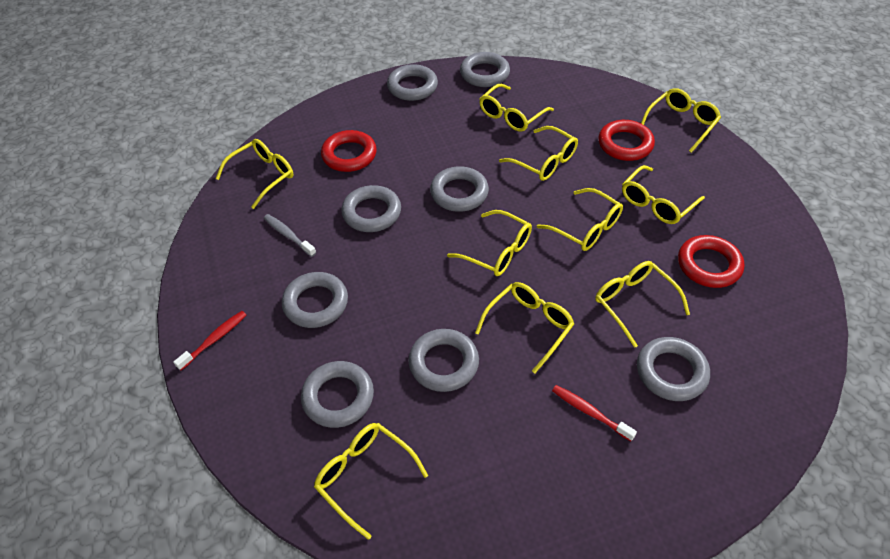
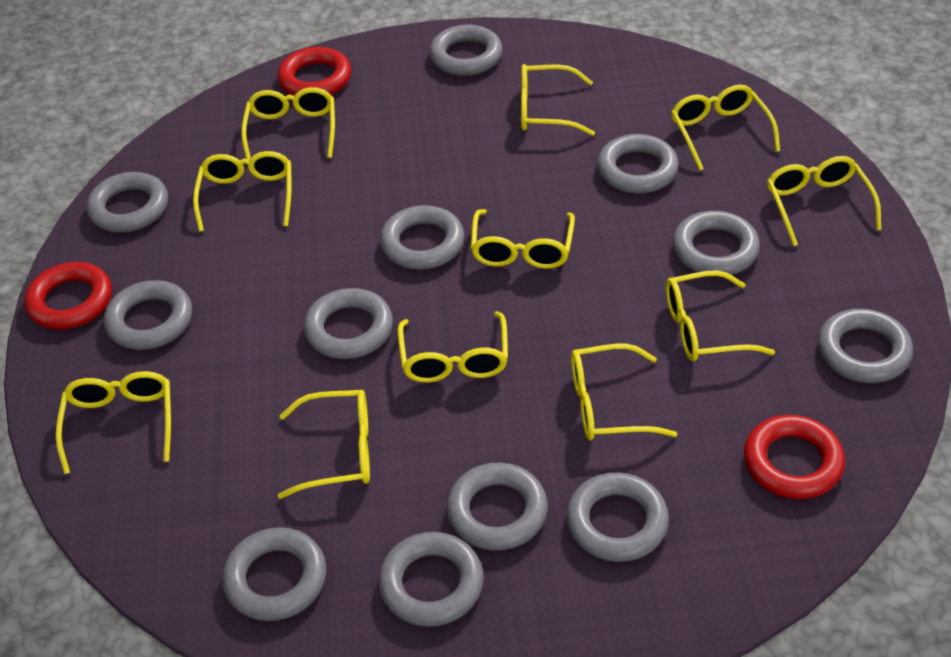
grey ring: [282,272,348,328] [301,361,374,428] [341,185,401,232] [387,64,438,101] [408,329,479,392] [430,166,489,212] [460,52,510,87] [637,337,710,401] = 8 -> [86,172,168,233] [104,280,192,350] [222,527,326,621] [304,288,393,359] [379,532,484,627] [380,205,464,270] [429,25,503,76] [447,463,548,551] [566,472,669,562] [597,134,679,194] [673,211,760,275] [818,309,913,383] = 12
grey toothbrush: [264,214,316,257] = 1 -> none = 0
red toothbrush: [173,311,246,370] [552,385,637,441] = 2 -> none = 0
yellow glasses: [216,139,293,209] [314,423,428,540] [447,210,532,276] [475,282,574,373] [480,84,554,132] [499,126,578,181] [537,188,623,251] [595,261,690,348] [622,165,705,224] [641,88,721,153] = 10 -> [56,371,171,474] [193,151,292,232] [241,87,335,160] [278,390,370,499] [397,311,508,383] [471,209,575,269] [521,64,595,136] [571,343,677,440] [666,270,775,361] [671,84,780,171] [767,156,881,246] = 11

